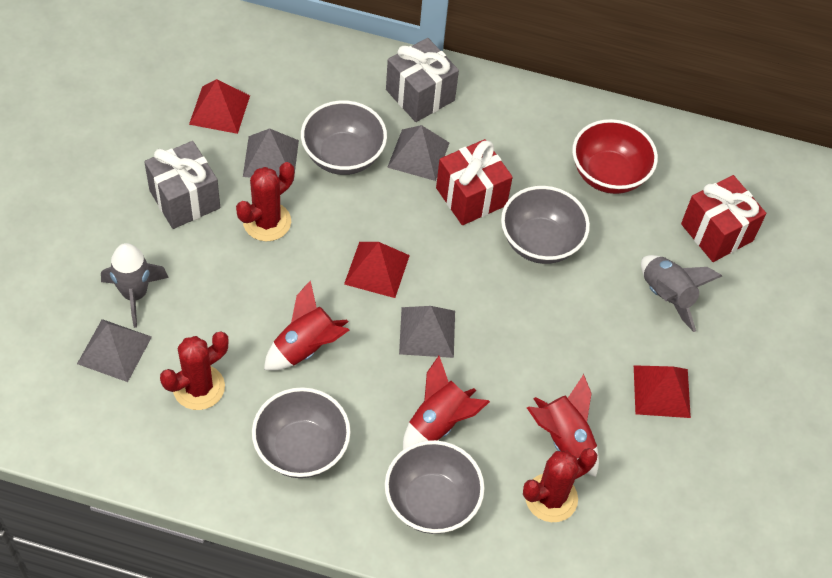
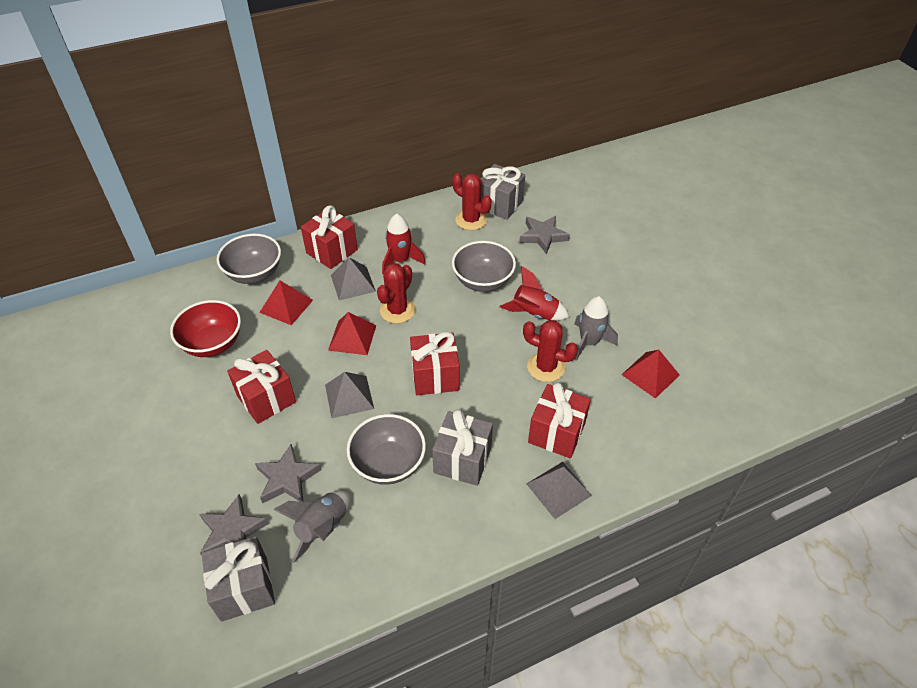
grey bowl: [252,387,351,478] [301,100,387,175] [385,440,485,534] [501,186,590,264] = 4 -> [217,234,281,284] [347,414,426,485] [452,241,516,292] = 3
grey gift: [144,141,220,229] [386,38,459,122] = 2 -> [202,536,275,622] [432,409,493,486] [481,164,525,220] = 3
grey pyramid: [77,319,152,382] [243,128,299,181] [387,125,449,181] [399,306,455,358] = 4 -> [325,372,374,418] [331,257,376,300] [527,462,592,519] = 3
grey star: none = 0 -> [199,494,269,556] [255,444,322,504] [519,216,570,254] = 3
red gift: [436,139,513,225] [681,175,766,262] = 2 -> [227,350,296,424] [301,206,358,269] [410,332,459,395] [528,382,591,458] = 4
red rocket: [264,280,349,371] [403,356,490,450] [527,374,599,477] = 3 -> [382,214,426,275] [500,266,569,321] = 2

